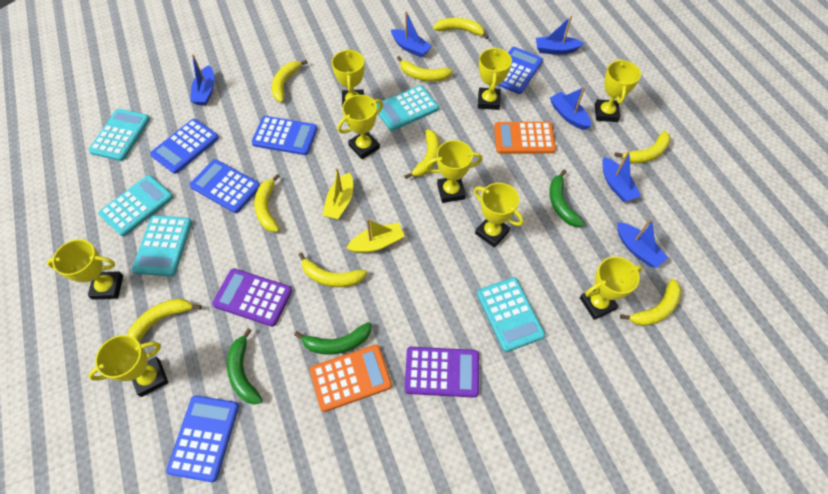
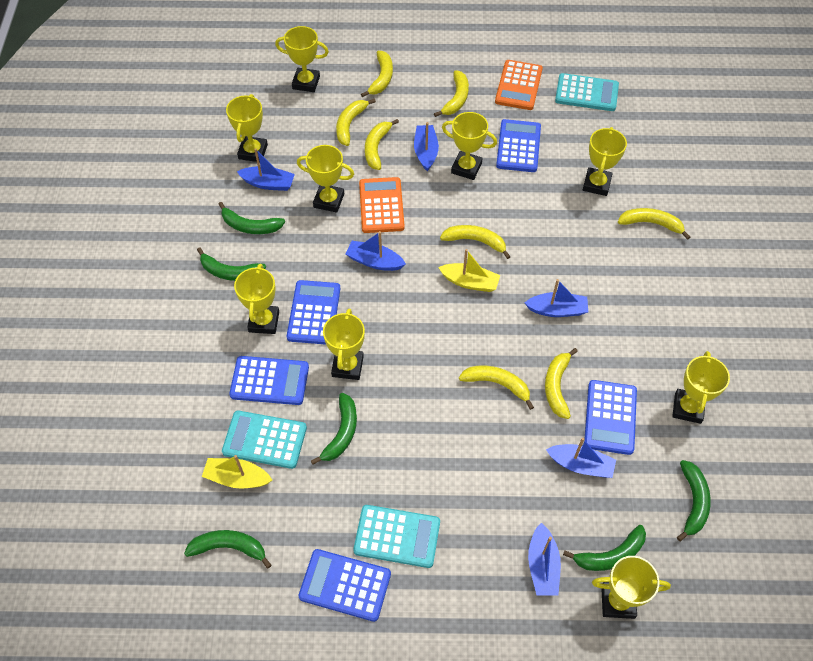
green banana: [227,328,263,404] [294,322,372,355] [549,169,584,227] = 3 -> [184,530,272,569] [197,247,266,281] [218,202,285,234] [311,393,357,465] [563,525,646,571] [677,460,711,541] = 6
purple calculator: [212,268,292,327] [405,347,479,398] = 2 -> none = 0
turquoise calculator: [89,109,150,161] [98,175,173,236] [132,215,192,277] [377,85,439,131] [477,277,545,352] = 5 -> [222,411,307,469] [353,505,440,568] [555,73,619,111] = 3
yellow banana: [127,298,202,342] [254,174,280,232] [272,60,308,102] [299,253,367,287] [397,56,453,81] [404,129,440,179] [433,18,489,39] [614,131,671,164] [620,279,682,326] = 9 -> [336,98,376,146] [361,51,393,97] [365,119,399,170] [434,70,469,117] [440,225,511,259] [459,365,534,410] [545,348,578,419] [618,208,690,240] = 8

